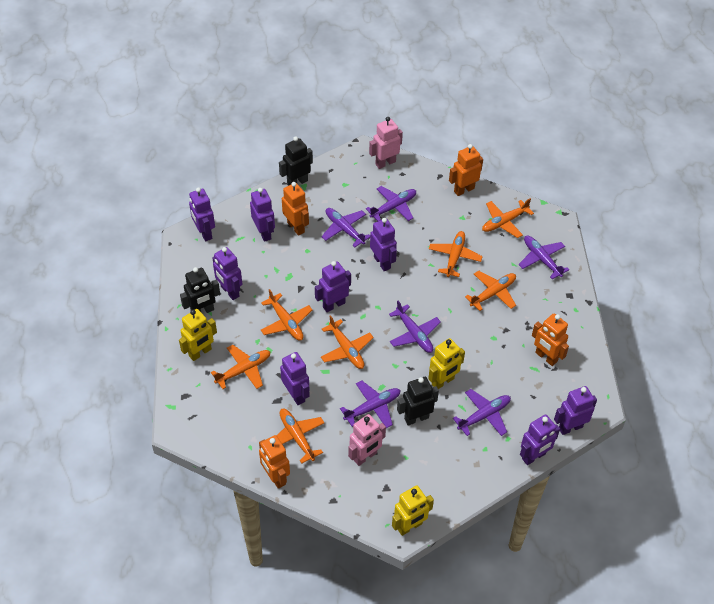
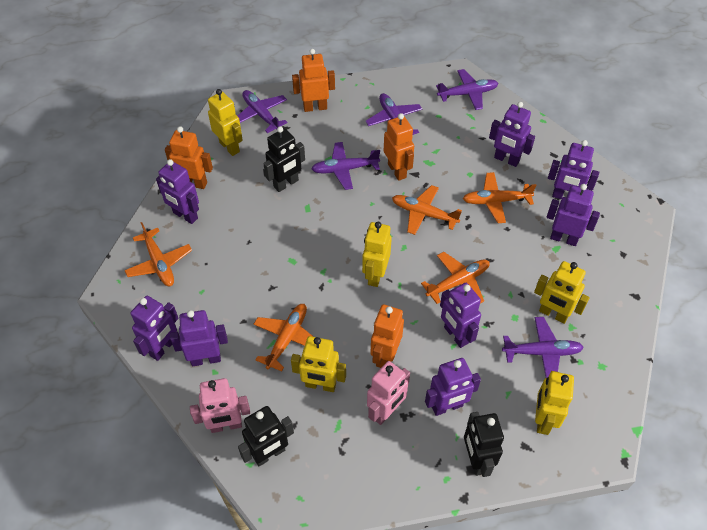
orange plane: [211,345,270,389] [261,289,312,341] [276,409,325,464] [321,315,374,369] [429,231,483,277] [465,270,516,311] [482,198,534,238] = 7 -> [124,222,192,286] [253,304,314,371] [392,185,462,235] [421,252,490,304] [463,172,537,223] = 5
purple plane: [321,208,370,247] [340,381,401,428] [366,186,416,221] [389,301,441,353] [453,389,511,436] [518,236,569,279] = 6 -> [237,90,288,133] [311,142,380,190] [366,93,422,135] [436,69,499,110] [502,317,584,378] = 5
yellow robot: [179,309,217,361] [392,486,434,536] [428,338,465,389] = 3 -> [208,89,243,156] [291,336,346,392] [362,222,392,287] [534,261,590,324] [535,371,574,435] = 5

